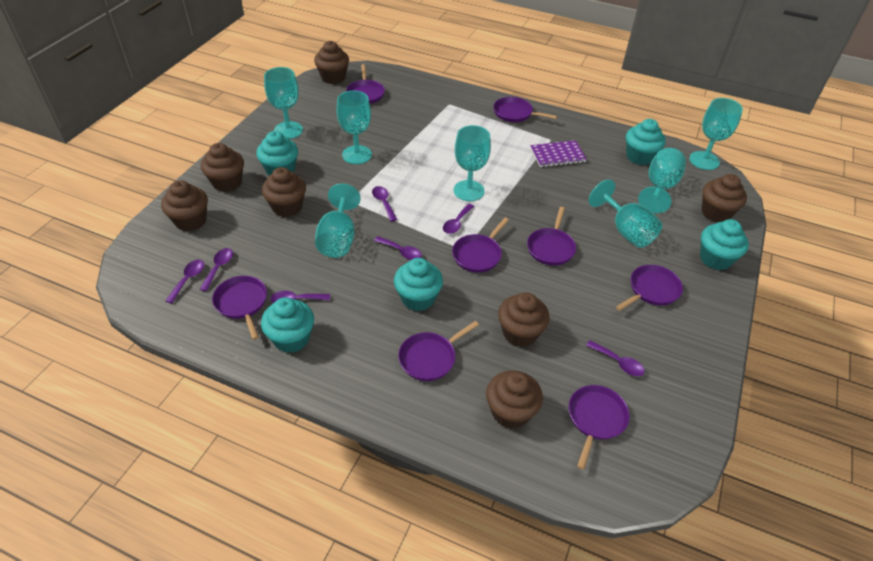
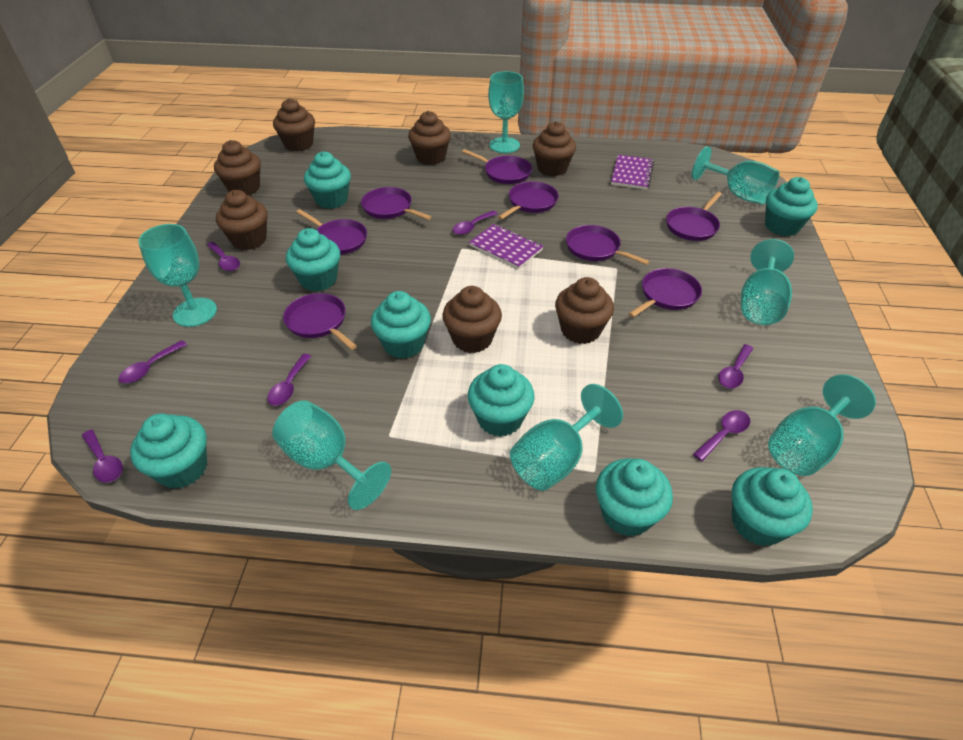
purple notebook: [530,140,587,167] = 1 -> [469,224,544,269] [611,155,654,190] = 2
turquoise cupcake: [256,131,298,176] [261,297,314,353] [394,258,443,311] [626,119,666,165] [700,219,749,270] = 5 -> [130,413,207,489] [286,228,340,291] [304,151,351,209] [371,291,431,359] [468,364,535,437] [596,458,673,536] [732,467,813,546] [765,177,818,236] = 8

